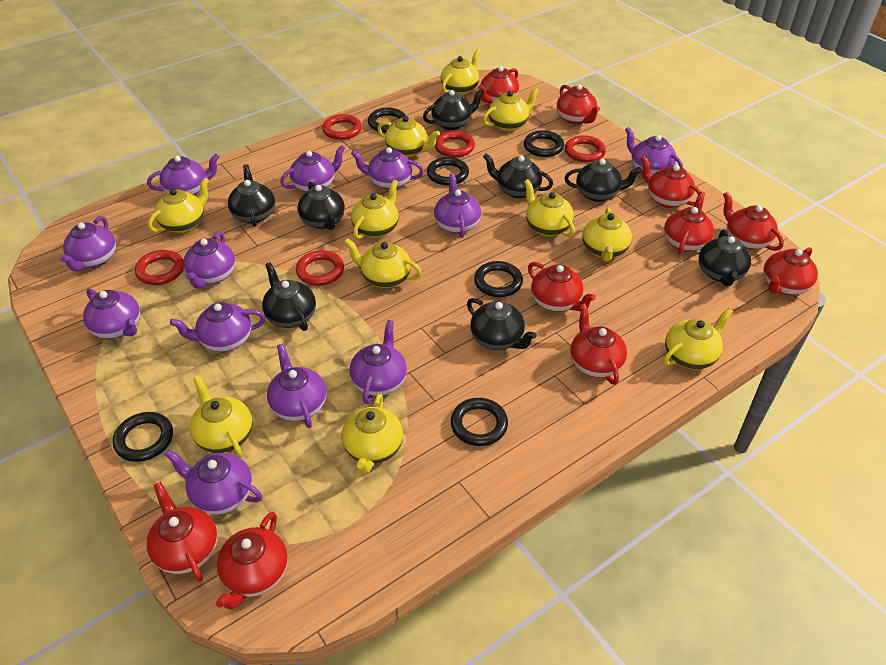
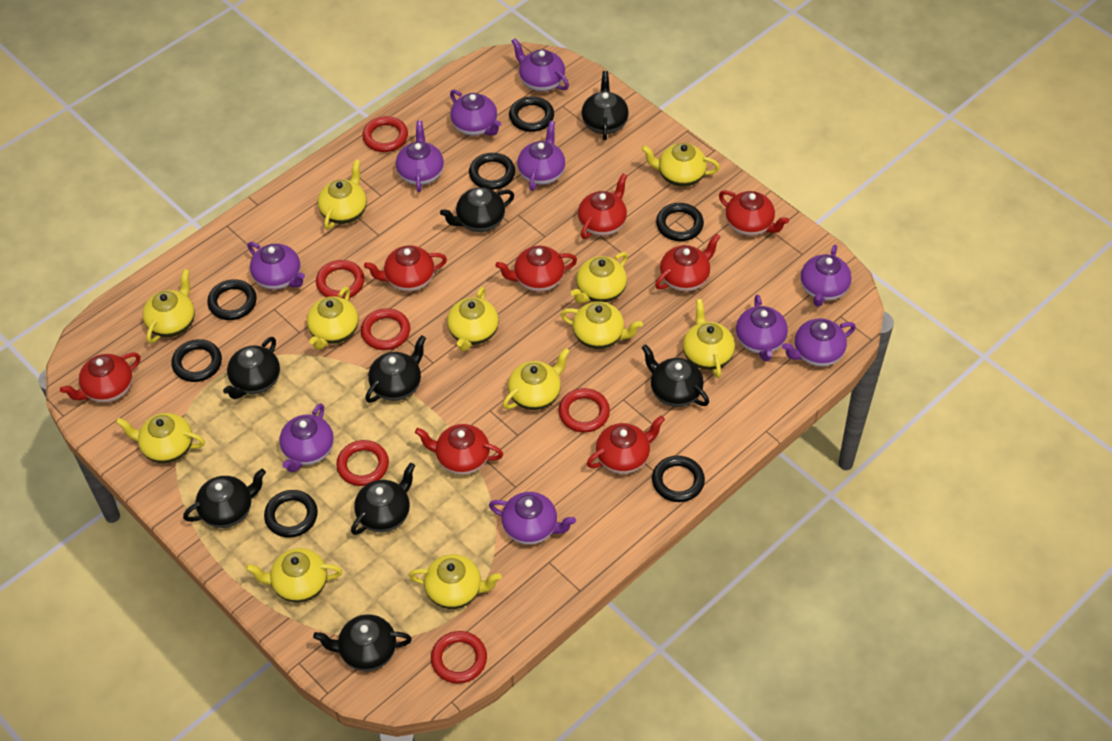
black ring: [113,412,173,462] [368,108,406,133] [427,157,469,185] [451,398,508,446] [474,261,523,297] [524,130,564,157] = 6 -> [171,339,222,382] [207,279,257,320] [264,490,318,537] [469,153,515,190] [509,96,554,132] [652,456,705,502] [656,203,704,241] = 7
purple teapot: [60,216,116,271] [83,289,140,339] [147,154,219,195] [165,450,262,514] [170,302,265,352] [183,232,235,289] [267,344,326,428] [280,145,345,192] [350,320,407,404] [351,147,424,190] [434,173,481,238] [625,127,683,175] = 12 -> [247,242,305,290] [279,403,334,473] [396,120,444,192] [450,90,501,136] [489,492,576,545] [511,38,569,92] [517,121,565,191] [736,295,788,361] [782,318,856,367] [800,245,852,307] = 10
red ring: [135,250,184,285] [296,250,344,286] [322,114,362,140] [435,131,475,158] [565,135,606,162] = 5 -> [316,260,364,299] [336,440,389,486] [361,308,410,350] [362,116,408,152] [431,631,487,684] [559,388,610,433] = 6
red teapot: [147,482,218,582] [216,512,288,609] [478,66,519,104] [528,262,596,312] [557,84,600,125] [570,304,627,385] [640,156,701,208] [664,192,714,254] [723,192,784,251] [763,247,818,295] = 10 -> [60,352,140,403] [364,245,447,292] [415,424,503,475] [495,246,577,292] [578,174,627,239] [587,416,665,474] [655,233,720,292] [719,190,789,236] = 8
yellow teapot: [148,177,209,233] [190,375,253,458] [342,394,403,474] [344,238,422,288] [351,180,399,239] [377,116,440,157] [441,50,480,95] [483,87,539,131] [524,179,575,237] [582,207,632,262] [663,308,733,369] = 11 -> [116,413,205,463] [143,269,195,344] [246,548,342,603] [307,287,358,350] [318,159,367,230] [409,554,502,609] [447,287,499,352] [503,348,570,410] [561,301,643,349] [571,252,628,303] [641,143,720,187] [683,299,735,378] = 12

